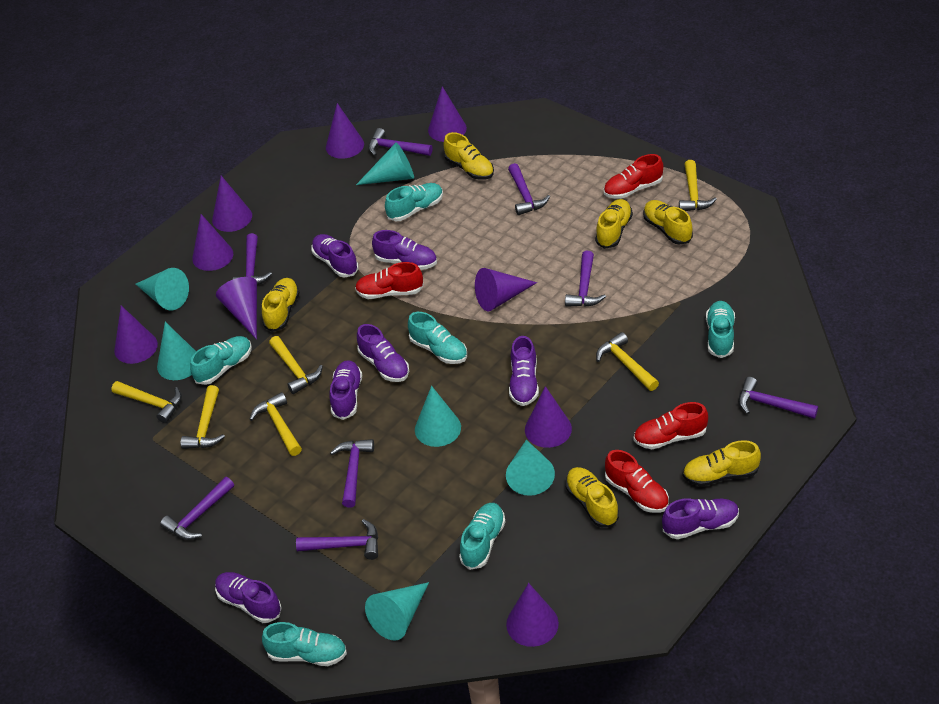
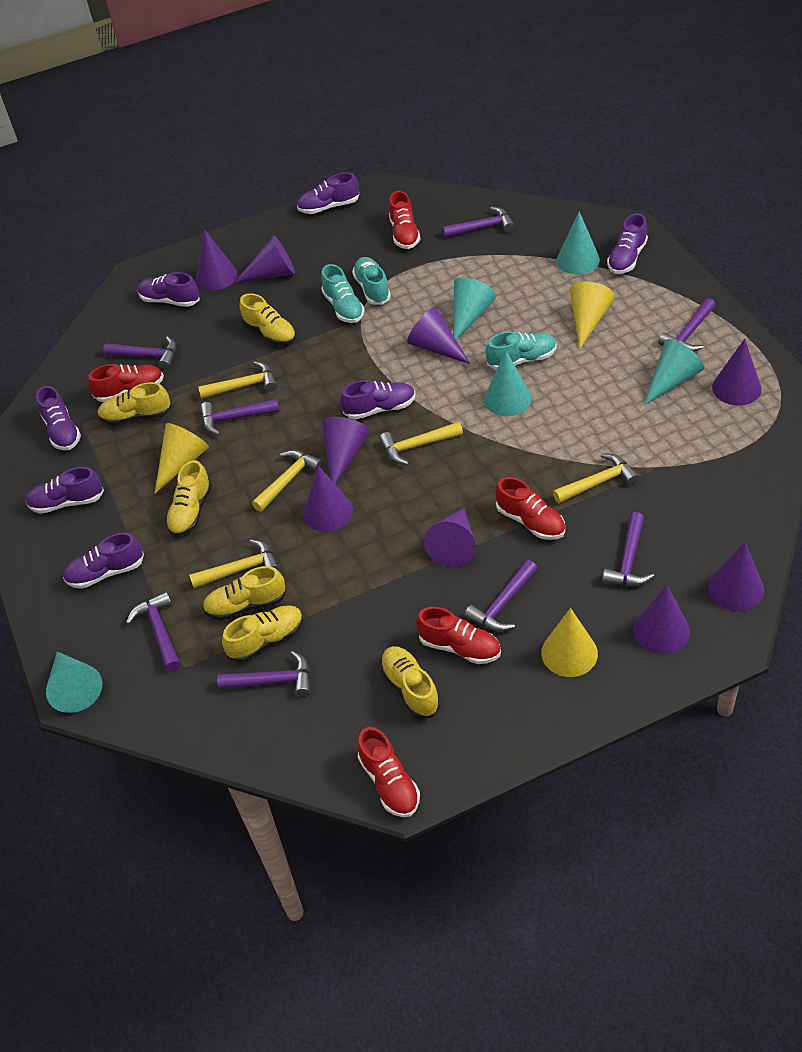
red shoe: [355,262,424,299] [604,154,663,199] [605,450,669,513] [634,402,708,449] = 4 -> [88,364,164,402] [357,727,420,817] [389,191,420,249] [416,607,501,664] [495,477,565,540] = 5
turquoise cone: [136,268,189,310] [157,322,196,380] [356,143,414,185] [365,582,429,641] [415,386,461,447] [506,440,555,496] = 6 -> [46,651,102,713] [453,277,496,340] [484,351,531,416] [556,211,600,274] [644,339,704,405] = 5
turquoise shoe: [190,336,252,385] [262,622,347,666] [385,183,443,221] [408,312,467,364] [459,503,506,570] [706,301,735,358] = 6 -> [321,264,365,323] [352,257,391,305] [486,332,557,370] = 3
yellow cone: none = 0 -> [155,423,209,493] [541,608,598,677] [570,282,615,349] = 3
yellow hammer: [111,381,182,423] [180,385,225,449] [249,392,302,456] [269,336,323,394] [596,332,659,391] [679,160,717,211] = 6 -> [189,539,279,588] [198,361,277,399] [252,450,323,512] [379,422,463,465] [553,453,639,503] = 5

